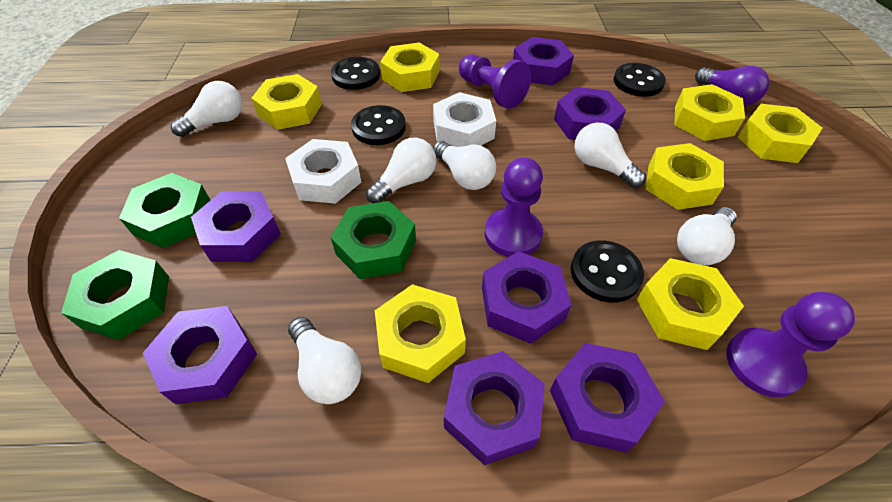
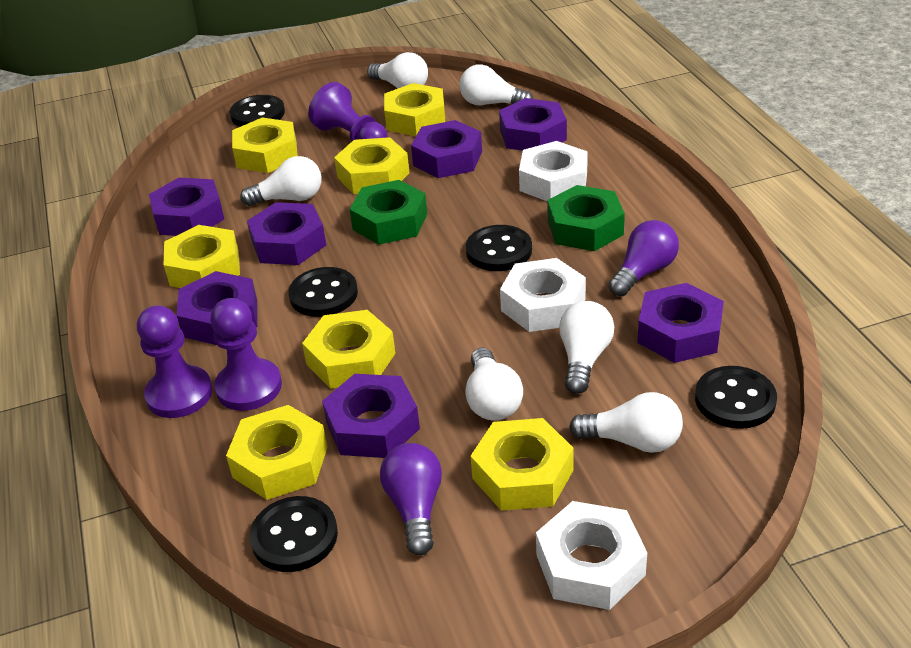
black button: [331,57,380,90] [351,105,406,145] [571,240,644,303] [613,63,666,97] = 4 -> [230,95,285,127] [250,496,338,572] [289,267,358,317] [466,225,532,271] [695,366,777,429] = 5
green nut: [61,250,169,340] [119,173,210,248] [331,201,416,279] = 3 -> [350,180,427,245] [547,185,625,251] = 2
purple light bulb: [695,66,770,106] = 1 -> [380,443,442,555] [609,220,679,296] = 2
white nut: [285,139,361,204] [433,92,496,147] = 2 -> [500,258,586,332] [519,141,588,201] [536,501,647,610] = 3

